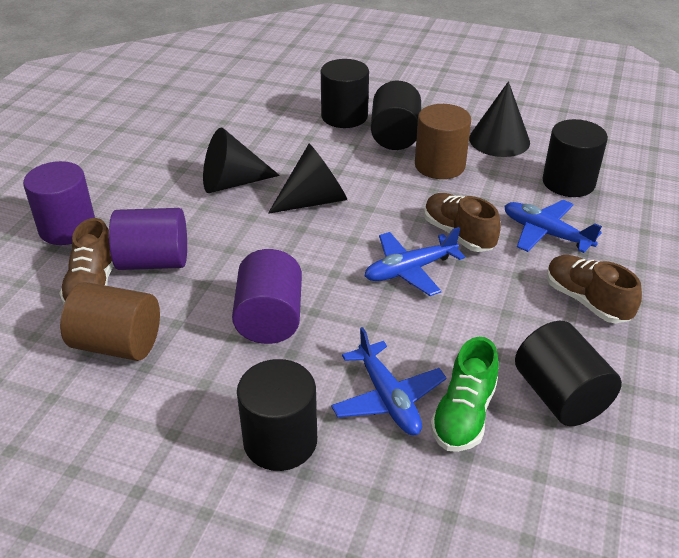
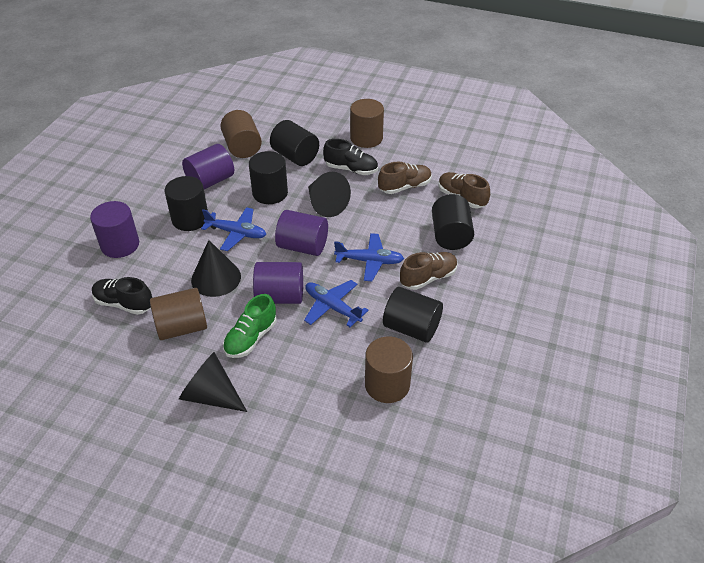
black shoe: none = 0 -> [92,277,152,315] [323,139,378,175] = 2
brown cylinder: [60,282,160,361] [415,104,471,179] = 2 -> [150,288,207,340] [221,110,262,158] [350,99,384,148] [365,337,413,403] = 4
purple cylinder: [23,161,95,245] [109,208,187,270] [232,249,302,344] = 3 -> [90,201,139,258] [182,144,234,189] [253,262,303,304] [275,210,328,256] = 4

